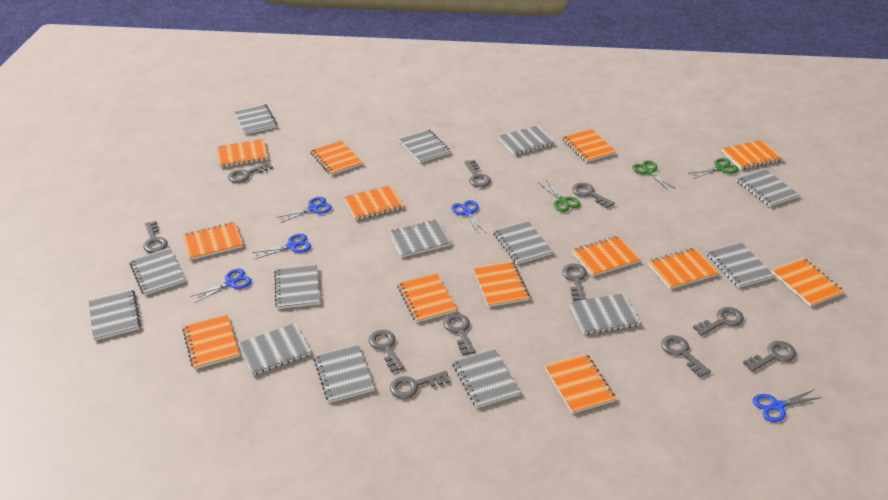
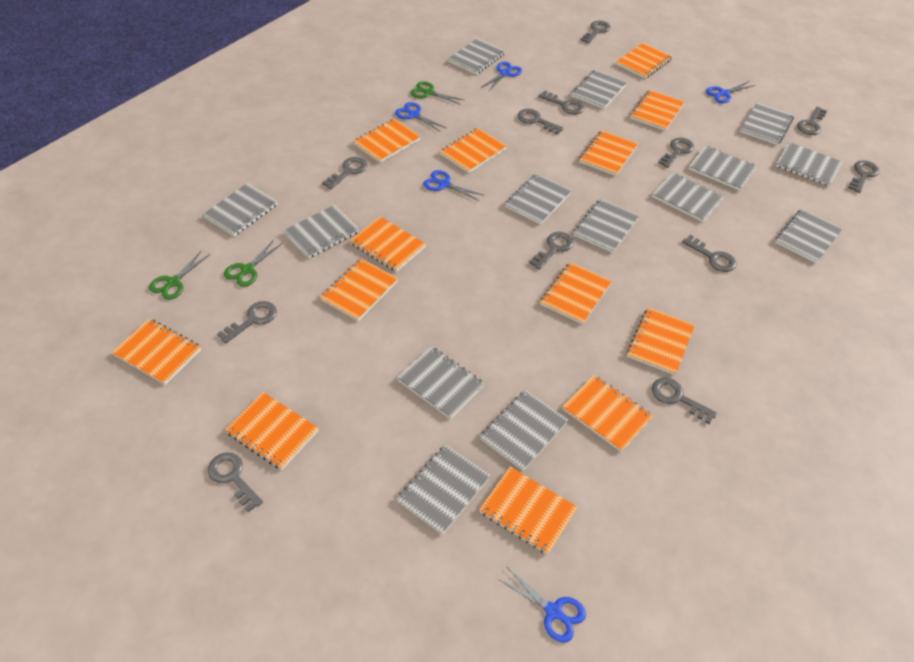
grey key: [143,221,168,253] [228,162,273,183] [369,330,404,372] [390,371,450,399] [444,313,476,355] [465,160,491,187] [562,264,587,301] [572,183,615,209] [661,335,711,377] [693,307,744,336] [743,341,796,372] = 11 -> [208,452,263,512] [217,301,277,344] [322,157,367,189] [518,109,564,134] [529,232,574,270] [538,90,584,114] [580,21,611,43] [652,378,717,424] [658,138,694,168] [682,235,736,272] [797,107,827,135] [848,160,880,193] = 12

